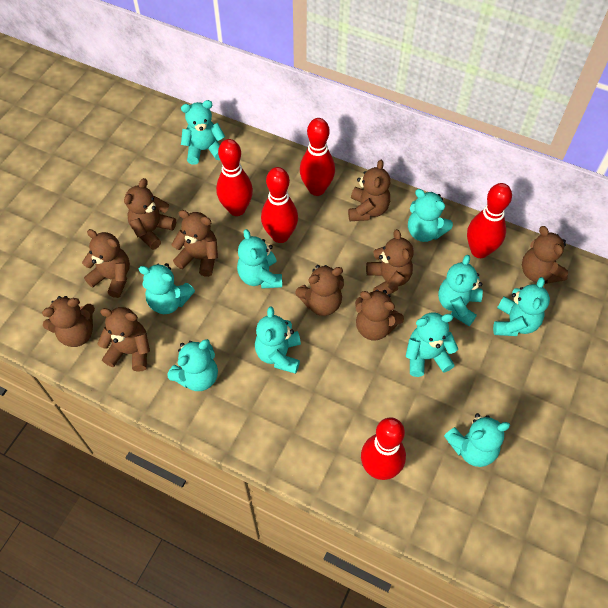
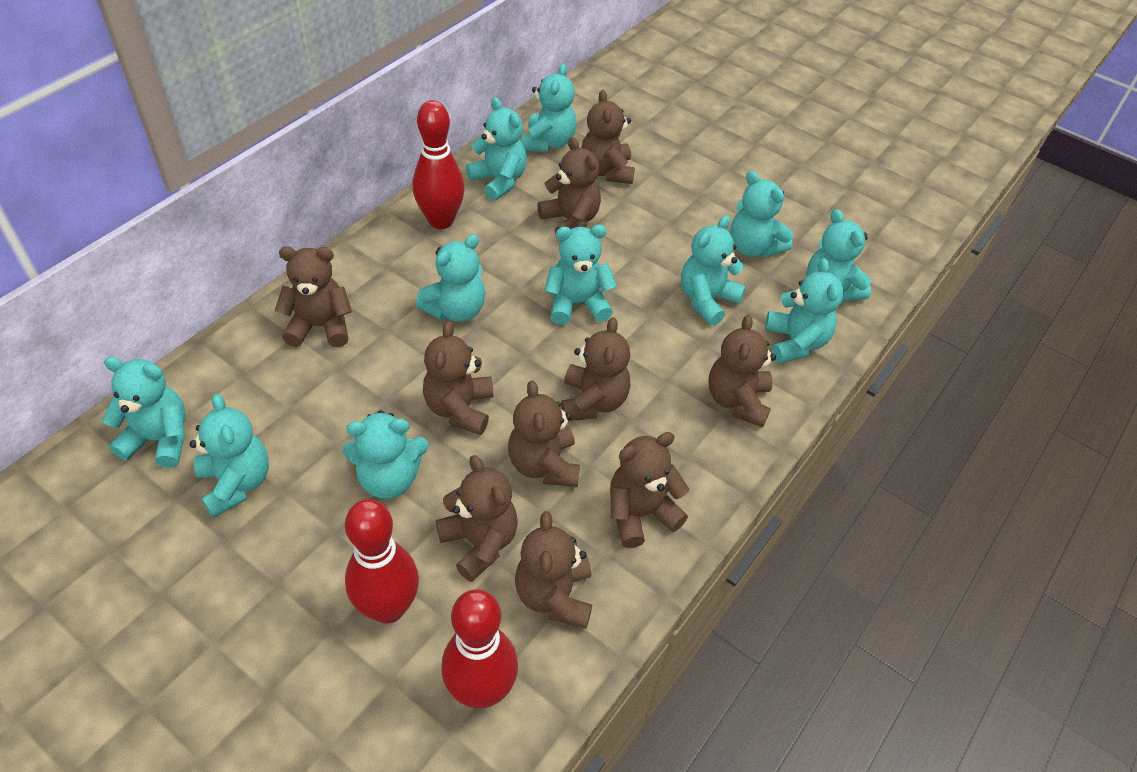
red bowling pin: [216,139,253,216] [261,167,298,243] [300,118,335,196] [361,417,406,480] [467,183,512,258] = 5 -> [345,499,419,624] [413,100,465,229] [441,589,518,709] = 3
turquoise teddy bear: [139,263,195,314] [168,339,218,391] [181,100,225,165] [237,229,282,289] [255,307,301,374] [405,312,458,377] [408,189,453,242] [438,255,483,326] [444,413,510,467] [493,277,550,336] = 10 -> [102,357,186,468] [190,394,269,518] [343,411,429,499] [416,234,485,322] [466,97,527,201] [522,64,577,152] [545,225,617,325] [681,215,746,326] [730,171,793,258] [765,258,844,364] [807,209,871,301] = 11

